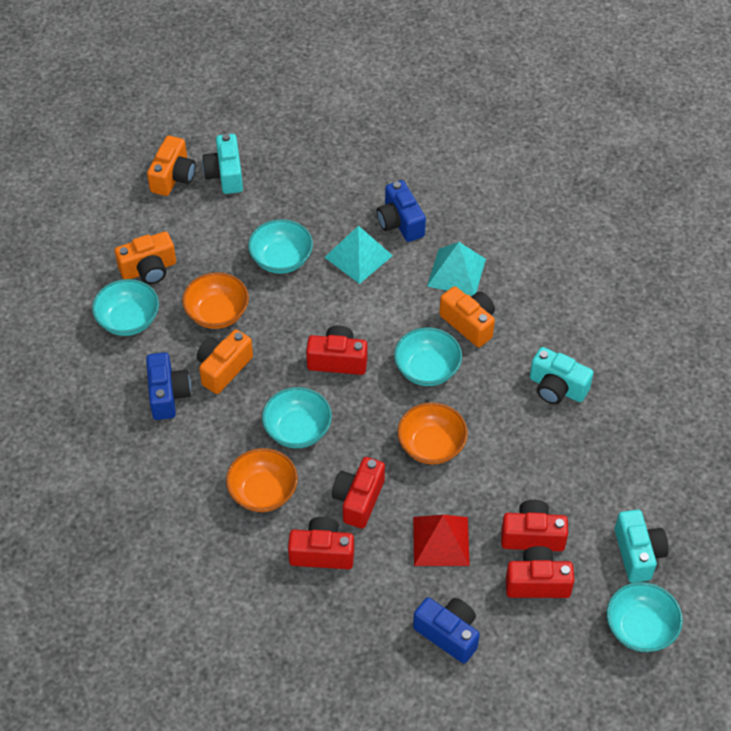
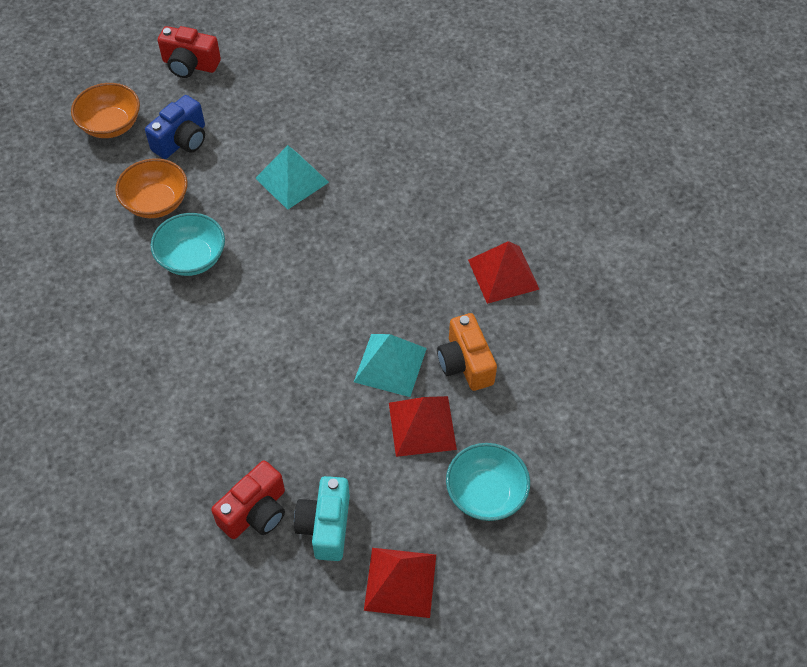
blue camera: [146,352,191,420] [377,180,426,242] [413,597,480,663] = 3 -> [145,95,205,159] = 1
orange bowl: [182,272,249,329] [226,448,298,512] [397,402,468,464] = 3 -> [71,83,140,138] [115,158,188,218] = 2
orange camera: [115,231,176,284] [147,135,196,196] [197,329,253,394] [439,286,495,347] = 4 -> [437,313,497,391] = 1
red camera: [288,517,354,569] [306,326,367,375] [332,457,385,529] [501,500,568,551] [506,546,574,598] = 5 -> [158,26,221,78] [211,460,285,539] = 2
red pyramid: [413,515,470,566] = 1 -> [364,548,436,618] [389,396,457,457] [468,241,539,304] = 3
turquoise bowl: [92,279,159,336] [248,219,313,274] [262,387,332,448] [394,327,462,386] [607,582,683,652] = 5 -> [151,213,225,276] [446,443,530,521] = 2
turquoise camera: [202,134,243,194] [530,347,594,404] [615,510,669,583] = 3 -> [294,476,350,561] = 1

